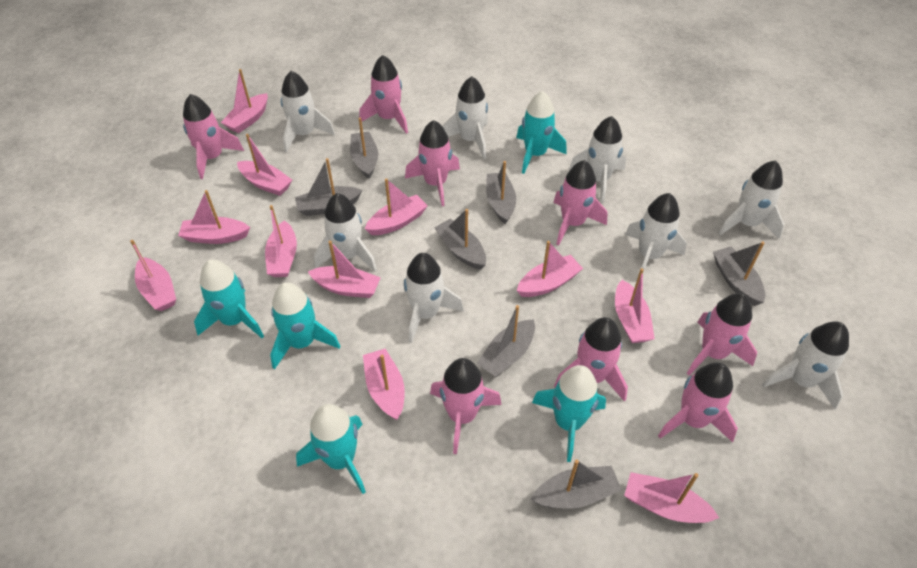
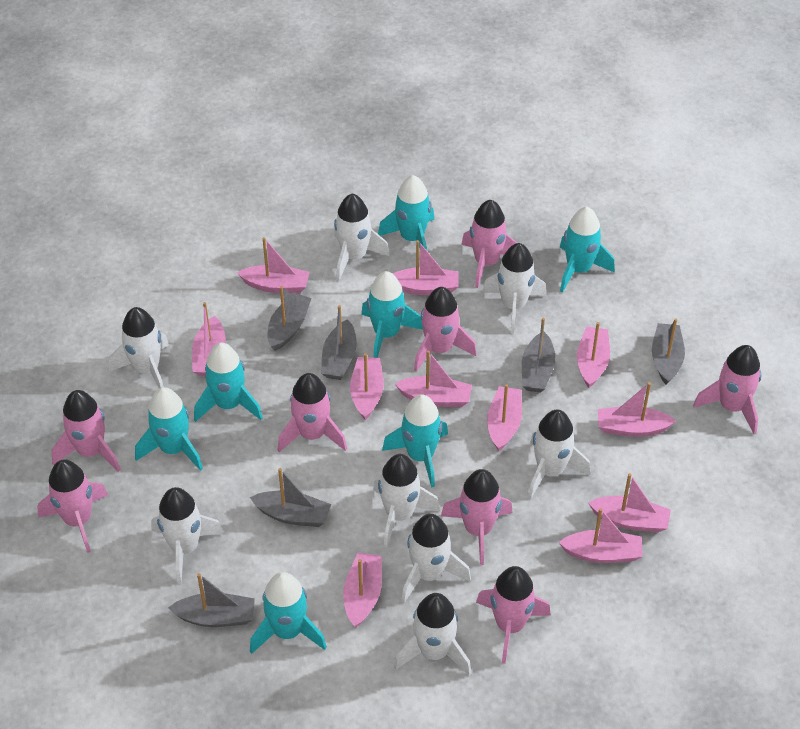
grey boat: [295,158,362,216] [350,118,378,179] [434,209,486,270] [477,305,535,377] [486,161,516,224] [531,460,622,509] [713,242,765,306] = 7 -> [168,573,255,627] [250,468,331,527] [267,286,311,351] [321,305,357,380] [522,318,555,393] [652,318,685,385] = 6
turquoise rocket: [194,259,264,338] [270,282,340,369] [296,404,366,494] [516,91,567,174] [532,365,606,462] = 5 -> [135,387,203,471] [194,343,263,422] [250,572,327,654] [361,271,423,358] [378,175,434,250] [382,394,448,488] [560,207,615,293] = 7

